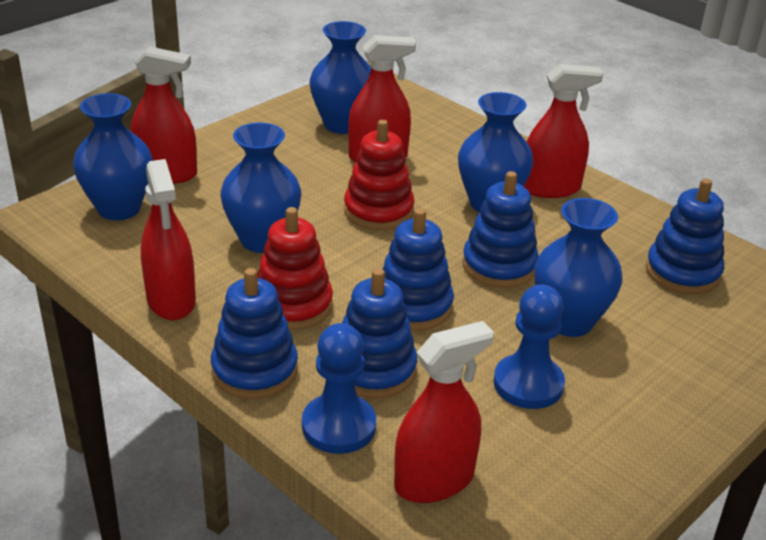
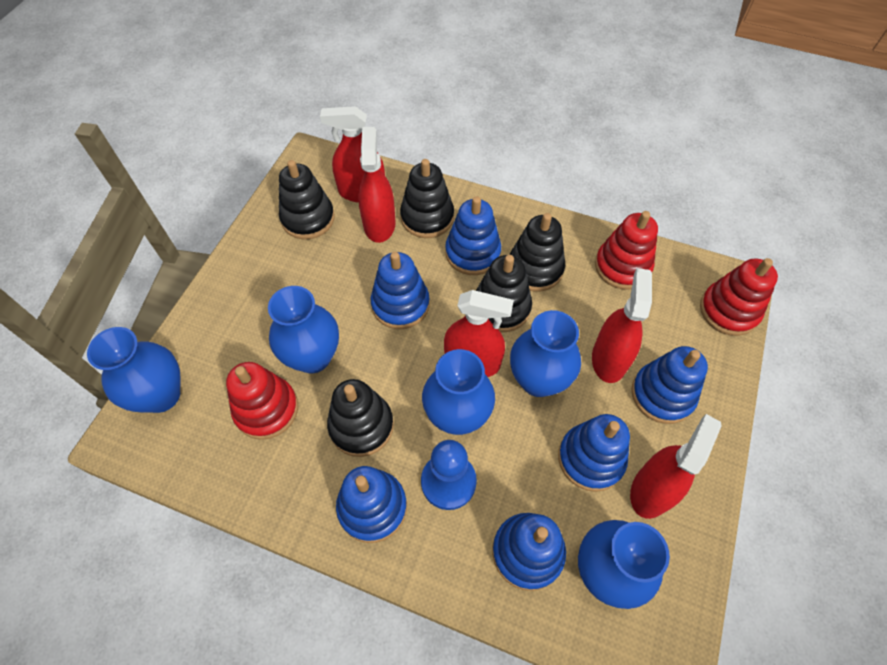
black stacking toy: none = 0 -> [279,160,335,239] [327,379,394,457] [400,159,454,238] [476,255,532,332] [509,213,565,292] = 5
blue pawn: [302,323,376,454] [493,285,565,409] = 2 -> [421,440,477,510] = 1
blue stacking toy: [211,268,298,399] [342,268,417,399] [382,208,454,331] [462,171,539,288] [646,178,724,294] = 5 -> [336,466,407,543] [371,252,430,329] [445,196,501,275] [492,513,566,591] [558,414,630,492] [631,346,708,424] = 6
red stacking toy: [257,207,333,330] [344,120,414,230] = 2 -> [226,362,298,440] [595,211,658,289] [700,258,778,336] = 3

